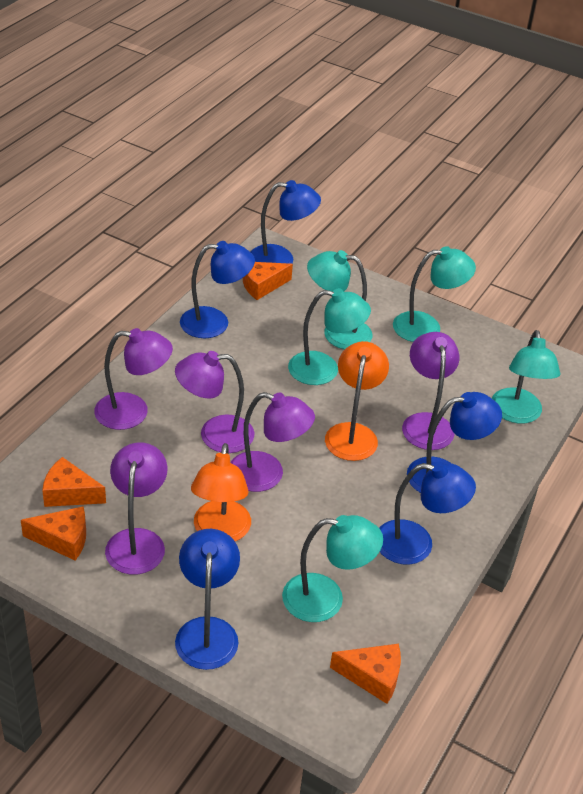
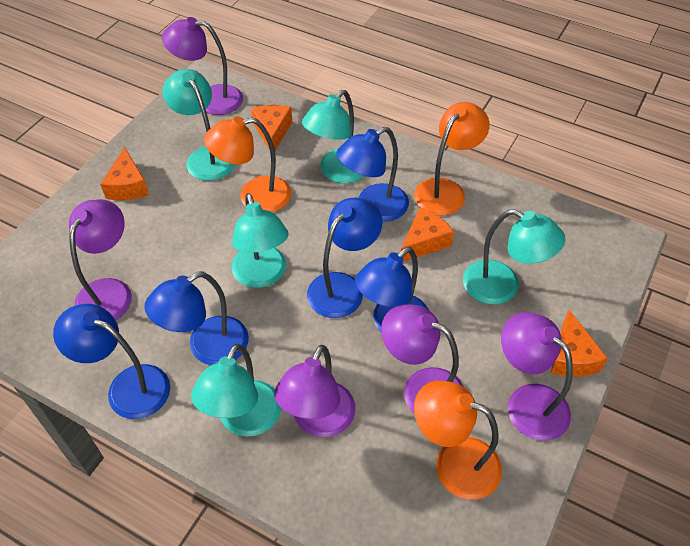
orange lamp: [191,443,251,541] [325,341,389,461] = 2 -> [204,116,291,212] [414,102,490,215] [414,381,502,500] = 3

